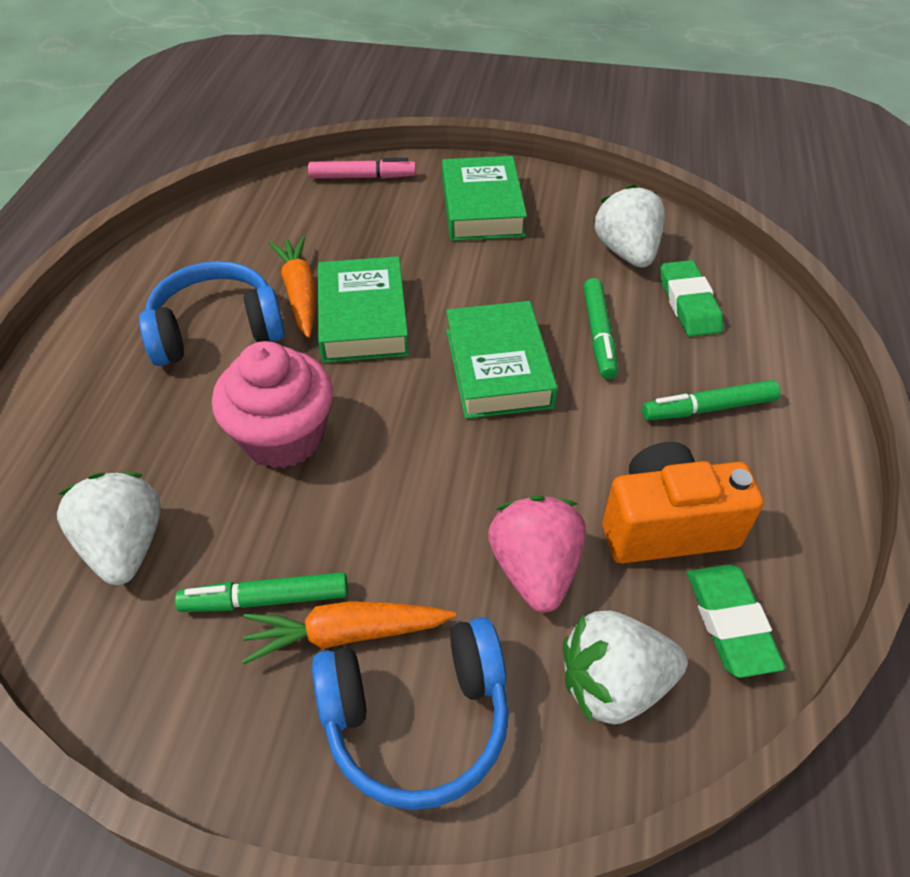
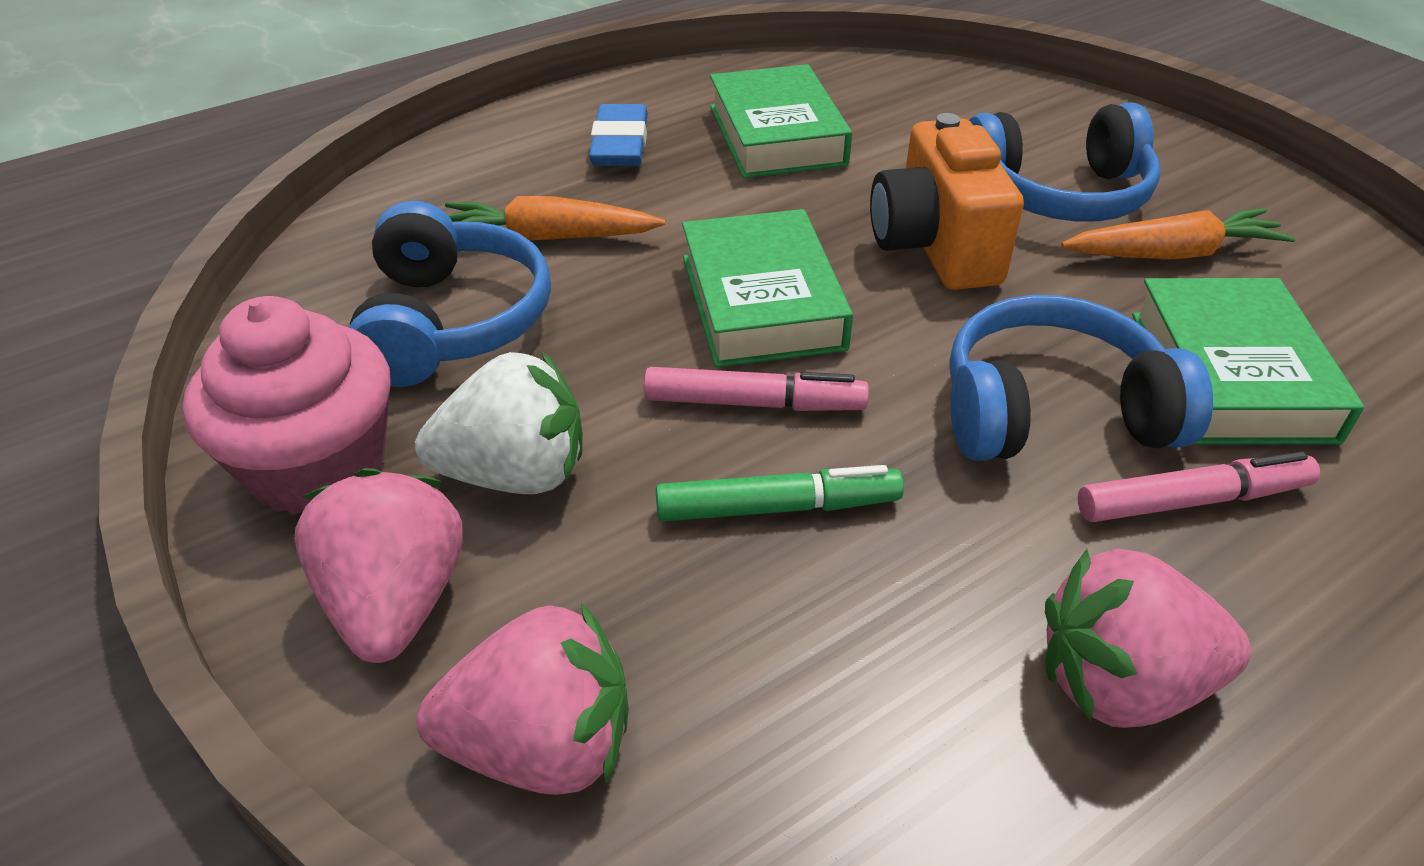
blue eraser: none = 0 -> [589,104,648,166] = 1
blue headphones: [139,261,285,366] [312,617,509,810] = 2 -> [349,201,551,387] [949,295,1213,461] [969,102,1160,222] = 3
green eraser: [660,260,723,337] [687,564,785,678] = 2 -> none = 0
green marker: [175,572,348,612] [583,278,618,379] [642,380,780,421] = 3 -> [656,465,904,522] = 1
pink marker: [308,158,416,179] = 1 -> [644,367,869,411] [1078,451,1320,522] = 2
pink strawberry: [488,495,586,613] = 1 -> [295,468,463,663] [416,603,629,795] [1045,549,1251,728] = 3
white strawberry: [57,472,161,585] [563,611,688,724] [594,184,665,268] = 3 -> [415,352,583,494] = 1

